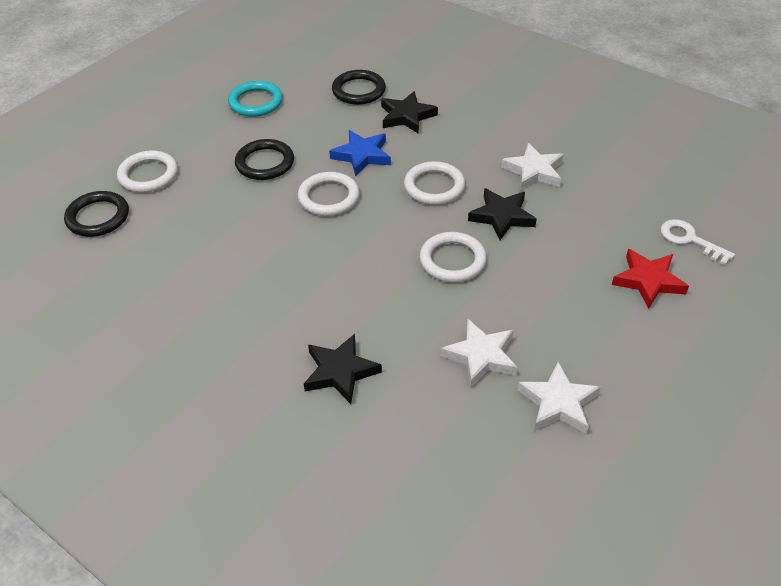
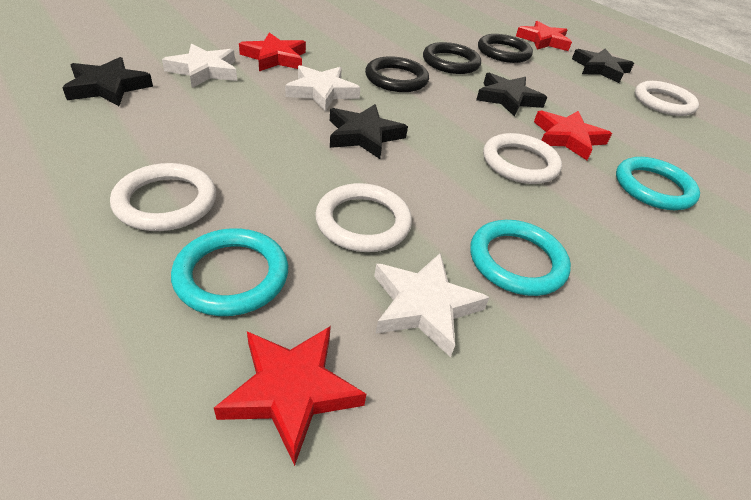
black star: [304,334,382,404] [381,91,438,134] [468,188,537,240] = 3 -> [62,57,153,106] [330,104,408,159] [476,73,547,117] [572,49,634,83] = 4
blue star: [329,130,391,176] = 1 -> none = 0
red star: [612,249,689,309] = 1 -> [214,326,366,466] [239,33,306,71] [516,21,572,51] [534,111,612,160] = 4
turquoise ring: [228,81,283,117] = 1 -> [171,228,288,316] [470,220,571,296] [616,157,700,210] = 3
white key: [661,219,735,265] = 1 -> none = 0

